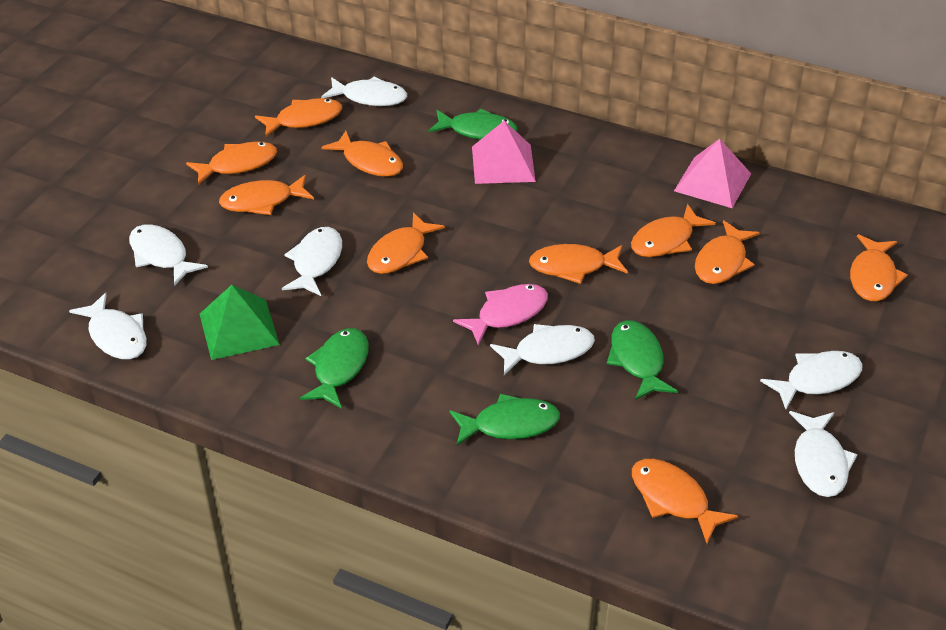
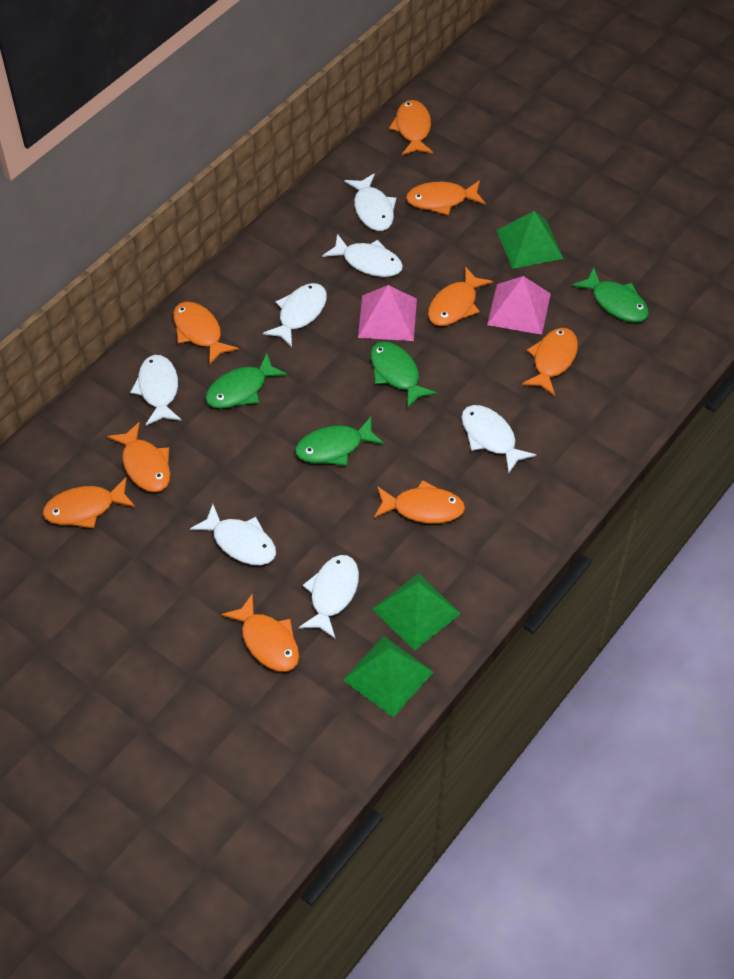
green pyramid: [200,285,280,360] = 1 -> [343,636,433,717] [373,573,461,651] [496,211,564,269] = 3
orange fish: [186,141,277,185] [219,175,314,215] [255,98,342,137] [321,130,403,177] [367,212,445,274] [529,244,628,284] [631,204,716,257] [632,459,738,543] [695,220,760,284] [850,234,908,301] = 10 -> [43,477,135,529] [107,422,170,492] [173,302,239,365] [221,593,299,672] [374,480,465,524] [389,100,433,155] [406,180,485,215] [428,267,493,326] [522,328,578,396] = 9
pink fish: [453,284,548,345] = 1 -> none = 0

